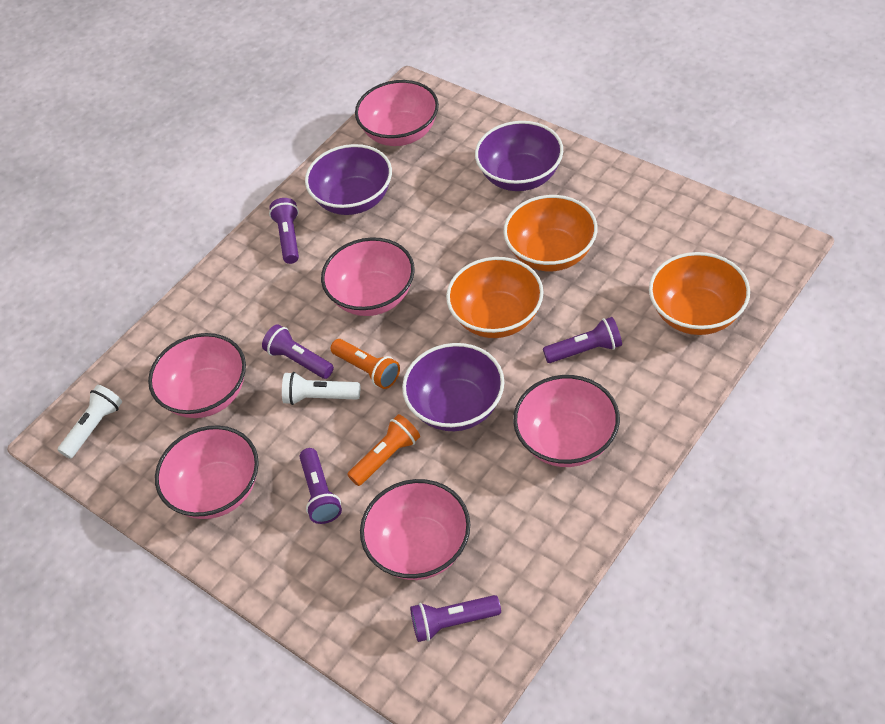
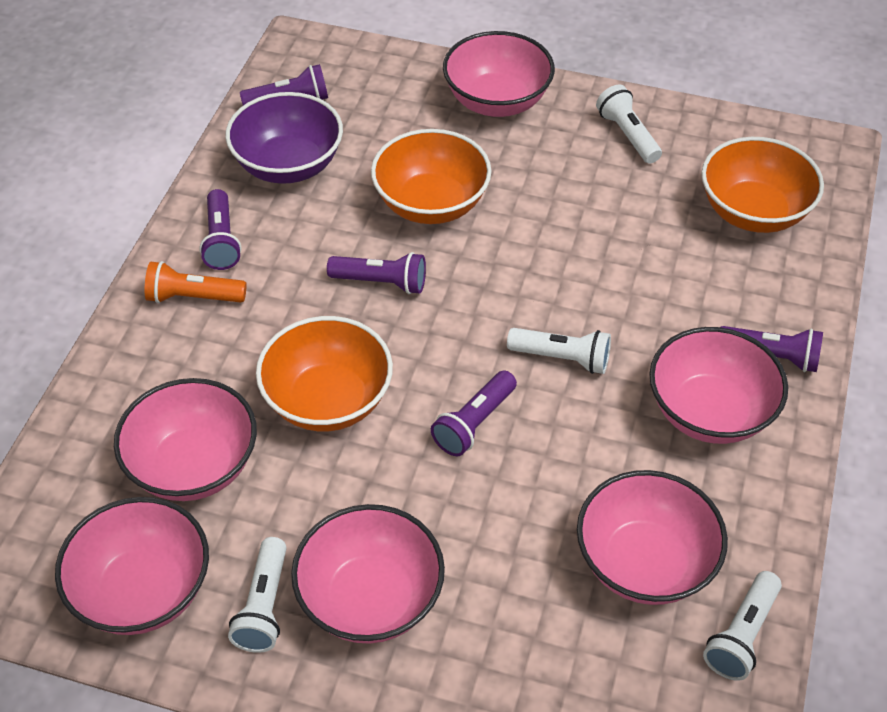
orange flashlight: [331,339,400,389] [347,414,420,486] = 2 -> [145,261,246,303] = 1
purple bowl: [305,144,392,215] [402,343,504,431] [475,121,563,191] = 3 -> [225,92,343,184] = 1
white flashlight: [58,385,122,459] [282,372,360,405] = 2 -> [228,537,287,653] [507,328,611,374] [596,85,662,164] [703,571,782,681] = 4

